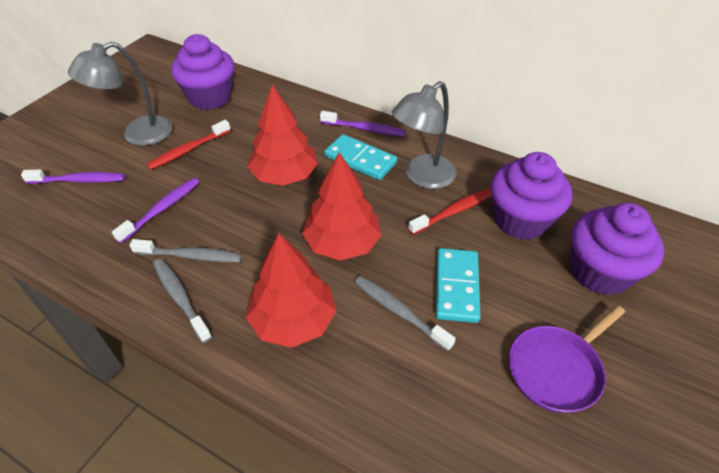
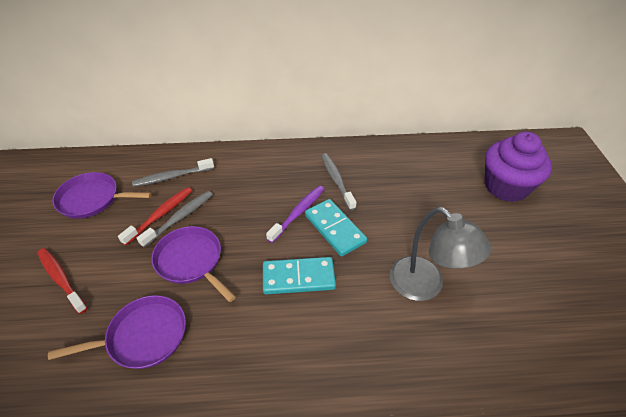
grey lamp: [68,42,173,146] [392,81,457,189] = 2 -> [389,207,491,301] = 1
purple cupcake: [171,34,235,110] [490,152,572,240] [571,203,664,295] = 3 -> [485,132,552,202] = 1
purple pan: [509,305,625,413] = 1 -> [48,295,186,369] [52,172,151,219] [151,226,236,302] = 3
purple toothbrush: [21,170,125,184] [112,178,199,243] [320,111,406,137] = 3 -> [266,185,324,243] = 1
red tree: [246,233,337,348] [247,85,318,186] [302,152,382,261] = 3 -> none = 0

